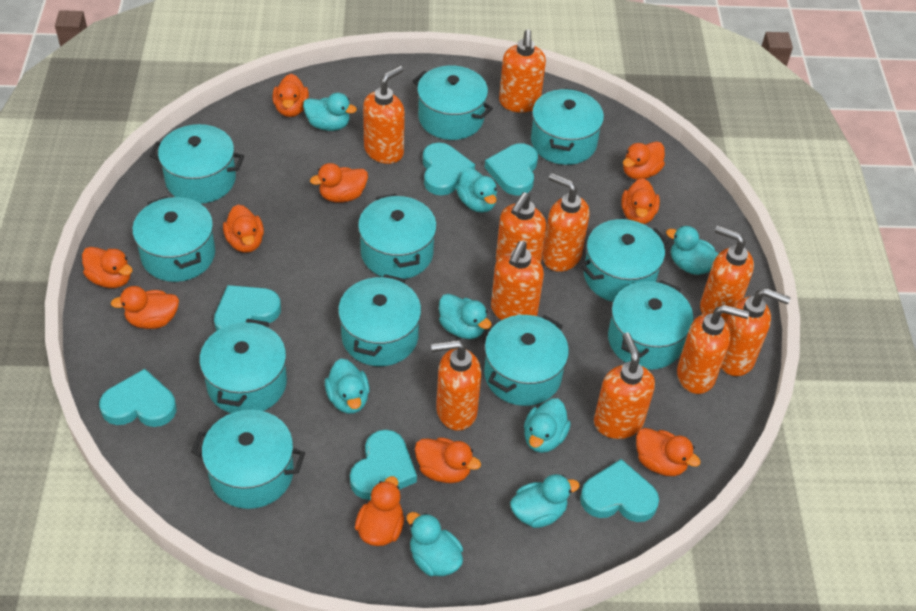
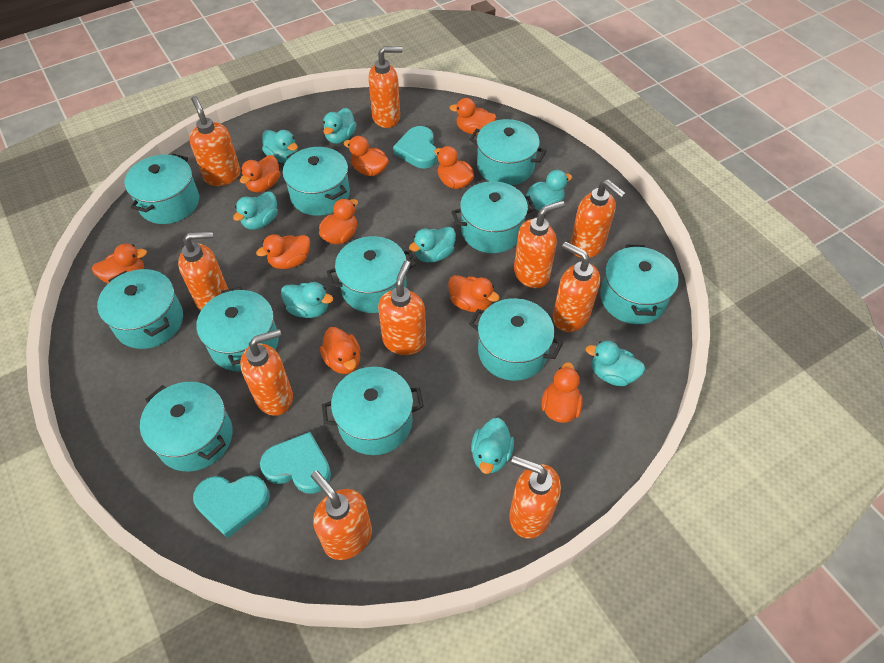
turquoise heart: [99,369,177,427] [214,285,281,331] [350,430,417,500] [423,143,475,196] [485,143,538,195] [580,459,659,522] = 6 -> [193,475,270,538] [260,432,331,494] [393,126,438,168] = 3

